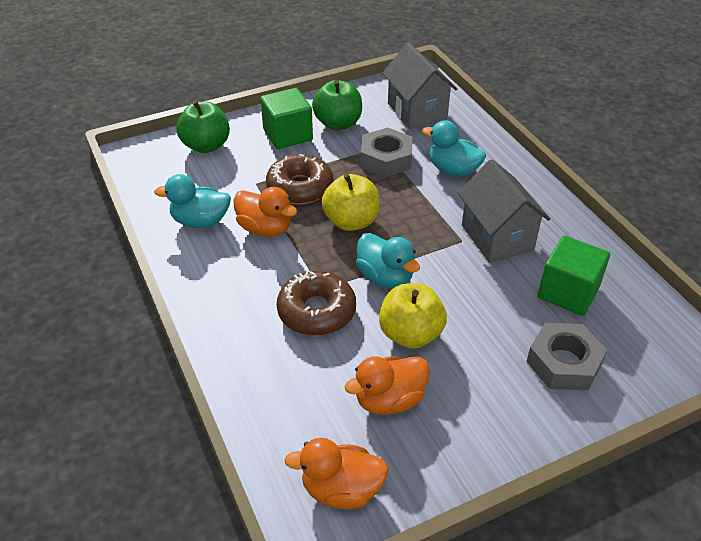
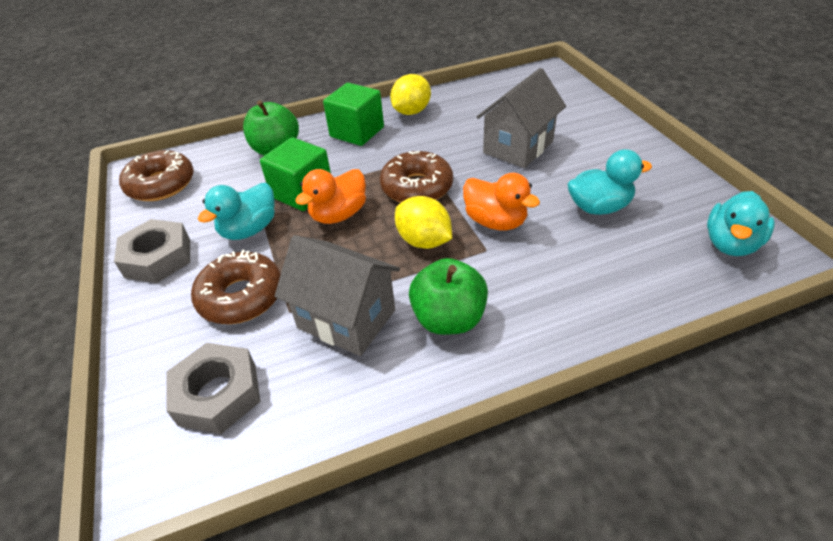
brown donut: [266,154,334,205] [277,271,356,336] = 2 -> [119,150,194,201] [191,250,281,324] [380,151,453,203] = 3
orange duck: [234,187,297,237] [285,438,389,509] [345,356,430,415] = 3 -> [295,169,366,224] [463,173,540,230] = 2
yellow apple: [322,174,380,231] [379,283,447,349] = 2 -> none = 0
yellow lemon: none = 0 -> [390,74,431,115] [395,196,452,249] = 2

